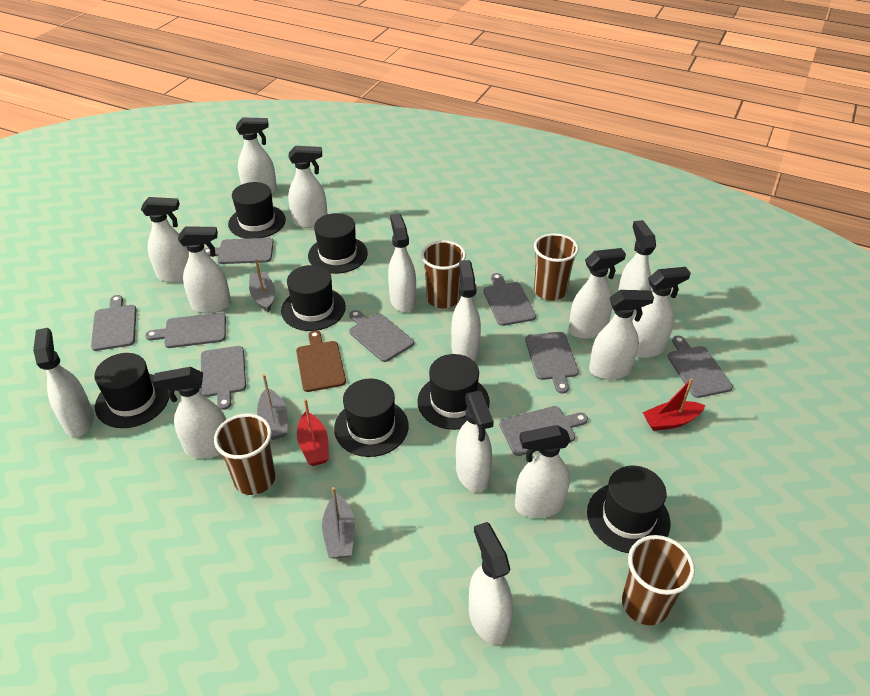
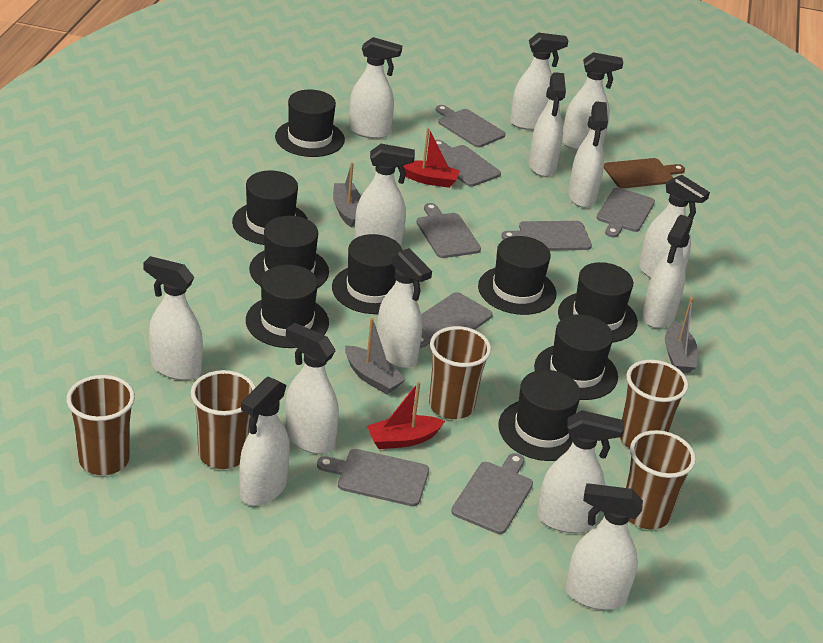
black hat: [94,353,169,428] [228,182,286,239] [281,265,346,331] [308,213,368,274] [334,379,409,457] [417,354,490,430] [587,466,671,553] = 7 -> [232,170,308,245] [246,265,329,348] [249,216,329,289] [275,90,345,157] [332,234,402,314] [478,236,556,315] [498,370,581,461] [534,314,618,400] [558,262,638,343] = 9
brown cup: [214,414,275,495] [421,240,466,308] [534,233,579,301] [622,535,695,625] = 4 -> [67,375,135,475] [191,370,256,469] [429,326,491,419] [620,360,689,448] [626,430,696,529] = 5
grey cutting board: [91,295,137,351] [145,313,226,348] [201,346,246,410] [205,238,274,264] [349,310,414,362] [483,273,536,326] [499,406,588,456] [525,332,579,393] [668,336,733,398] = 9 -> [317,449,429,506] [416,203,481,258] [420,292,493,348] [435,140,501,187] [436,105,506,147] [451,453,533,534] [501,221,592,251] [597,187,655,237] = 8
white spray bottle: [33,328,94,437] [141,197,189,283] [154,367,226,458] [178,226,231,313] [236,117,277,194] [288,146,327,228] [388,213,416,312] [451,260,481,361] [456,391,494,492] [469,522,513,644] [515,425,571,518] [568,248,626,339] [589,290,654,380] [618,220,656,320] [632,267,691,358] = 15 -> [143,256,203,380] [239,377,290,506] [285,323,339,454] [349,37,402,139] [354,144,415,246] [377,248,432,368] [510,33,568,130] [529,72,566,177] [537,410,624,533] [562,52,623,150] [565,483,643,610] [568,101,608,208] [639,175,710,279] [642,215,693,328] = 14

